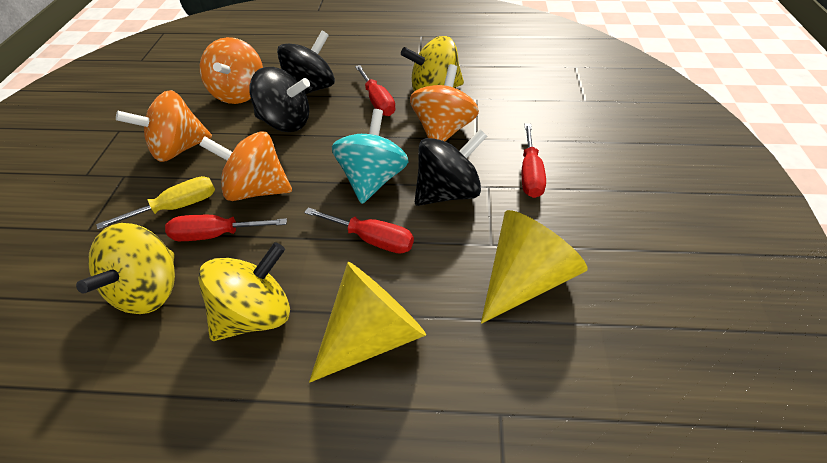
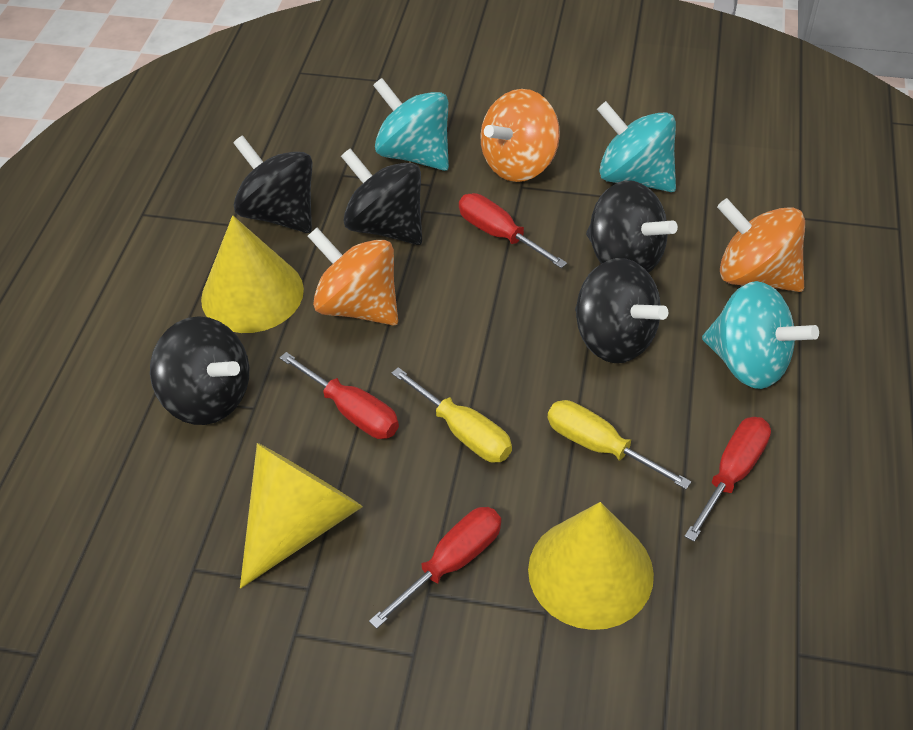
black spinning top: [249,67,310,132] [277,31,335,94] [415,129,487,206] = 3 -> [150,316,249,425] [233,136,312,233] [341,148,422,245] [575,258,668,363] [586,180,678,273] = 5
orange spinning top: [116,90,212,162] [200,37,263,104] [200,131,292,201] [410,64,479,141] = 4 -> [308,228,398,326] [480,89,560,182] [717,198,805,292] = 3
turquoise spinning top: [332,109,409,204] = 1 -> [373,78,449,171] [597,101,676,192] [702,281,819,389] = 3
yellow cone: [309,262,426,383] [481,210,588,324] = 2 -> [201,215,304,333] [240,443,363,589] [528,502,654,630] = 3
yellow screwdriver: [96,176,215,229] = 1 -> [391,367,512,463] [547,400,691,489] = 2
yellow spinning top: [76,223,175,314] [198,242,290,341] [401,36,464,91] = 3 -> none = 0

